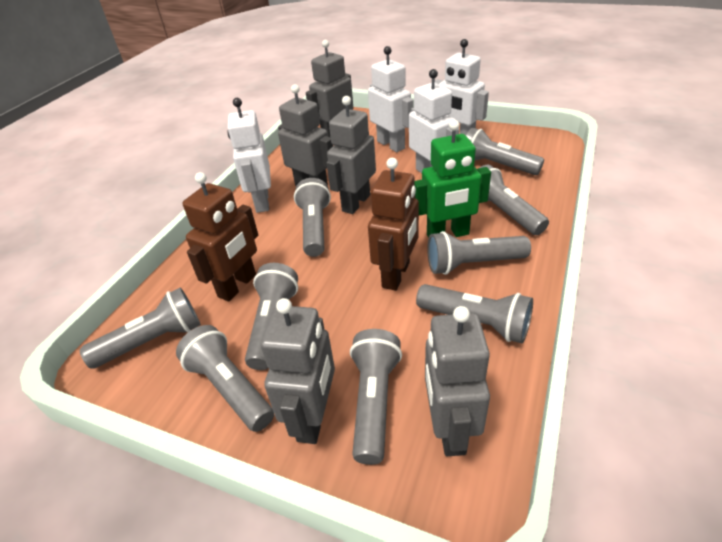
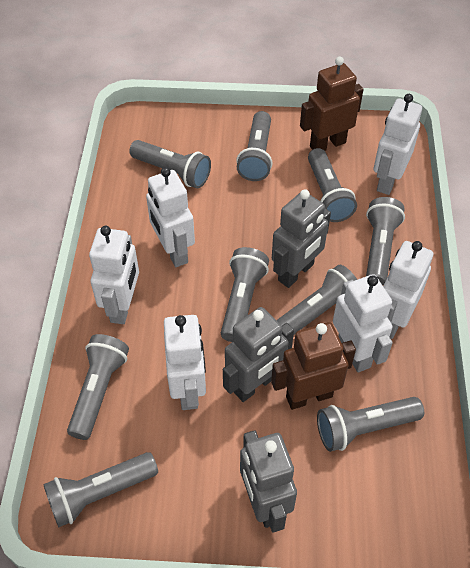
green robot: [414,120,491,238] = 1 -> none = 0
grey robot: [261,298,335,444] [278,84,333,186] [306,40,353,137] [326,96,376,214] [425,306,490,456] = 5 -> [223,307,294,402] [240,430,297,533] [272,189,331,288] = 3
white robot: [228,98,271,213] [368,46,414,152] [409,69,459,173] [435,39,489,135] = 4 -> [89,226,139,324] [146,167,195,267] [164,315,206,410] [333,274,393,372] [374,94,422,195] [383,241,433,339] = 6

